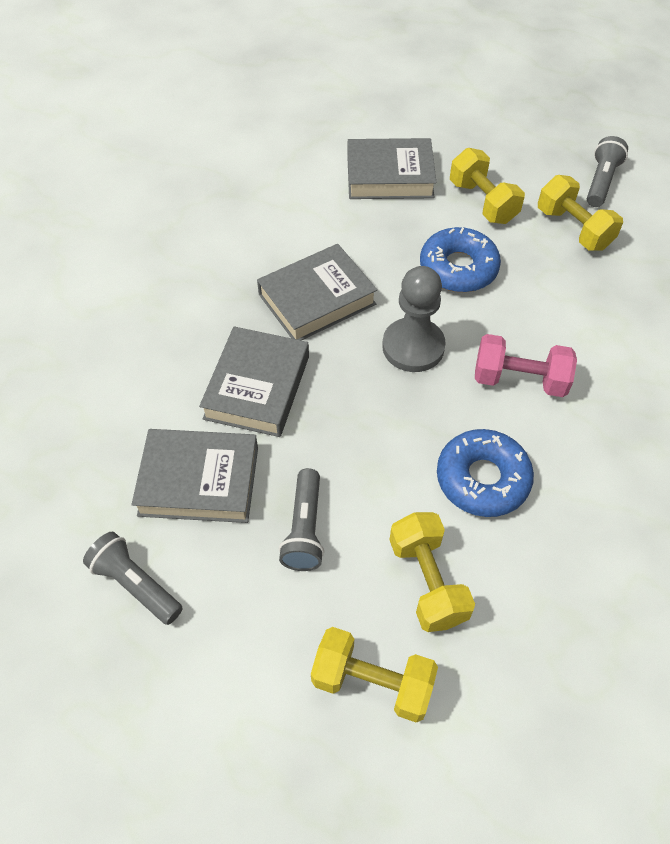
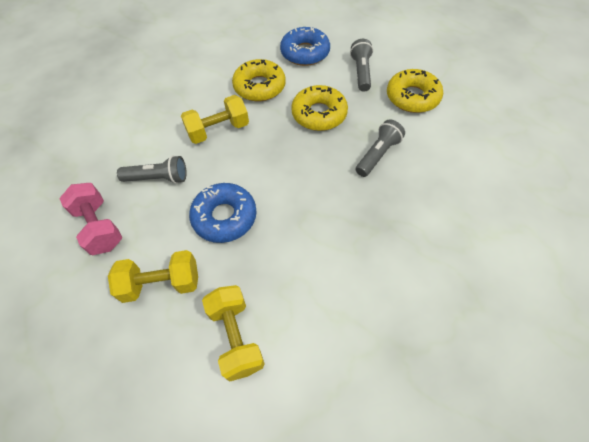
grey book: [132,429,258,523] [199,326,309,437] [257,244,377,341] [347,138,437,199] = 4 -> none = 0
grey pawn: [382,266,446,372] = 1 -> none = 0
yellow donut: none = 0 -> [232,59,286,101] [291,85,348,131] [387,69,443,113] = 3
yellow dumbbell: [311,627,438,722] [390,512,475,632] [450,148,525,224] [538,175,623,250] = 4 -> [108,250,198,303] [181,95,249,144] [202,285,264,382] = 3

